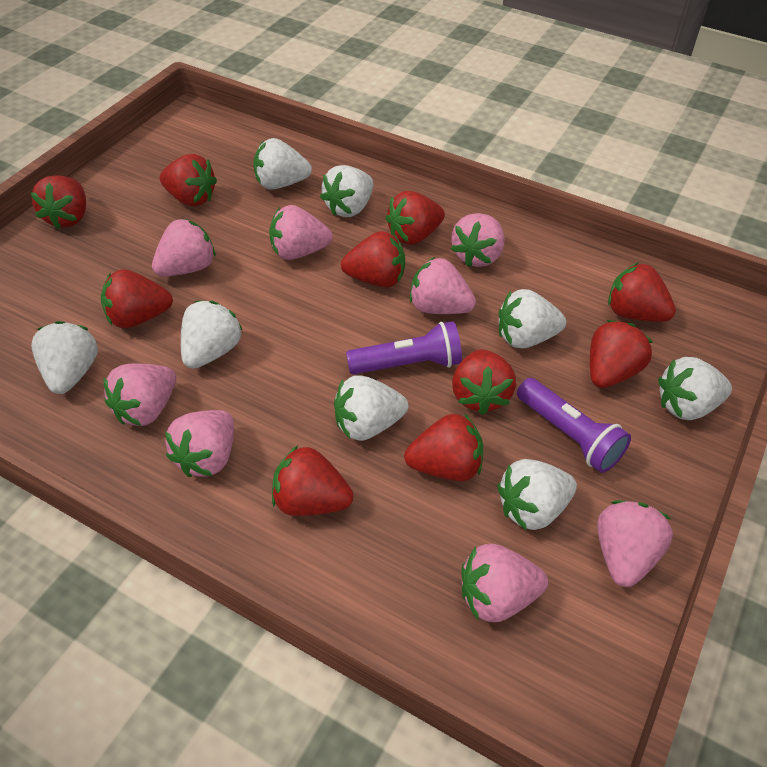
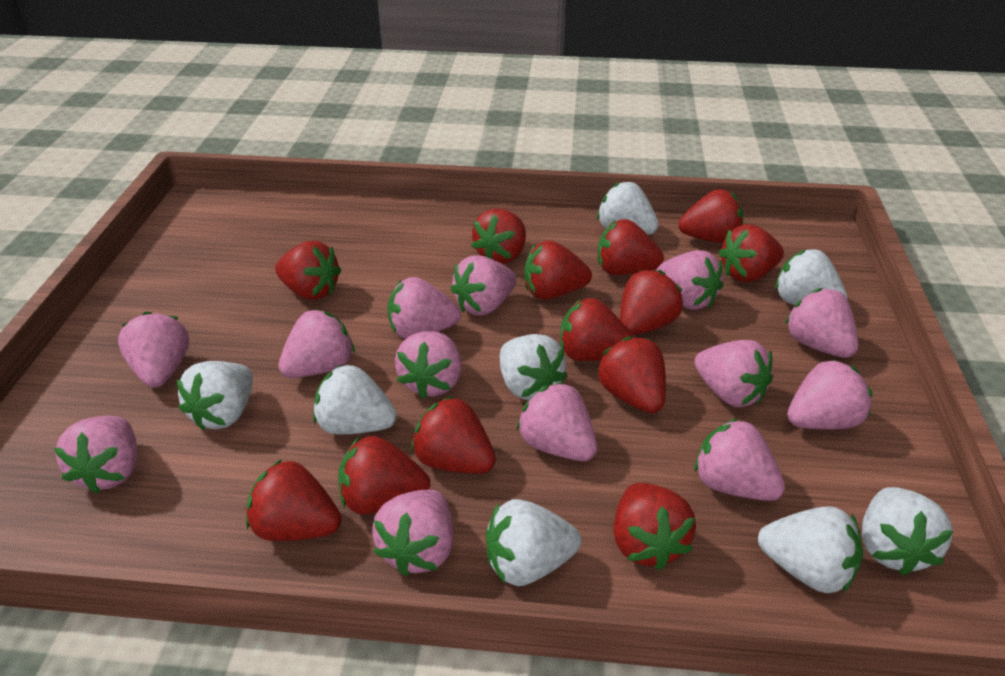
pink strawberry: [104,364,176,426] [152,218,216,277] [165,410,234,477] [269,205,333,260] [410,257,476,314] [451,213,505,267] [461,544,548,622] [597,501,673,587] = 8 -> [54,416,137,494] [118,312,189,388] [278,309,355,378] [372,489,454,576] [387,277,461,339] [395,331,462,399] [451,255,516,316] [517,382,597,461] [656,250,723,310] [694,340,773,407] [694,418,785,501] [785,288,858,358] [787,359,872,430] = 13
purple flashlight: [346,321,462,375] [517,378,631,473] = 2 -> none = 0
red strawberry: [31,175,86,229] [101,269,173,328] [160,154,217,207] [272,445,354,516] [341,231,405,287] [386,191,445,245] [404,413,483,481] [452,349,516,415] [590,320,653,388] [608,262,676,322] = 10 -> [246,459,341,541] [275,241,342,300] [338,436,430,515] [411,396,496,474] [471,208,526,264] [524,240,592,300] [560,298,633,361] [597,336,666,413] [598,219,664,275] [613,483,696,570] [620,270,683,335] [679,189,743,243] [719,224,784,282] = 13

